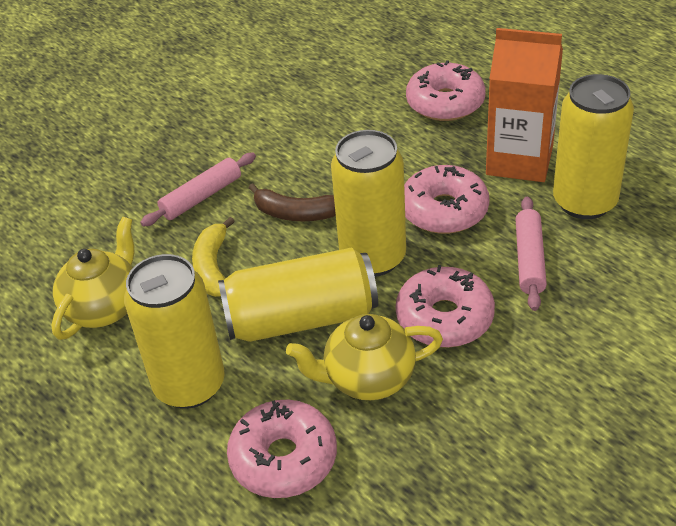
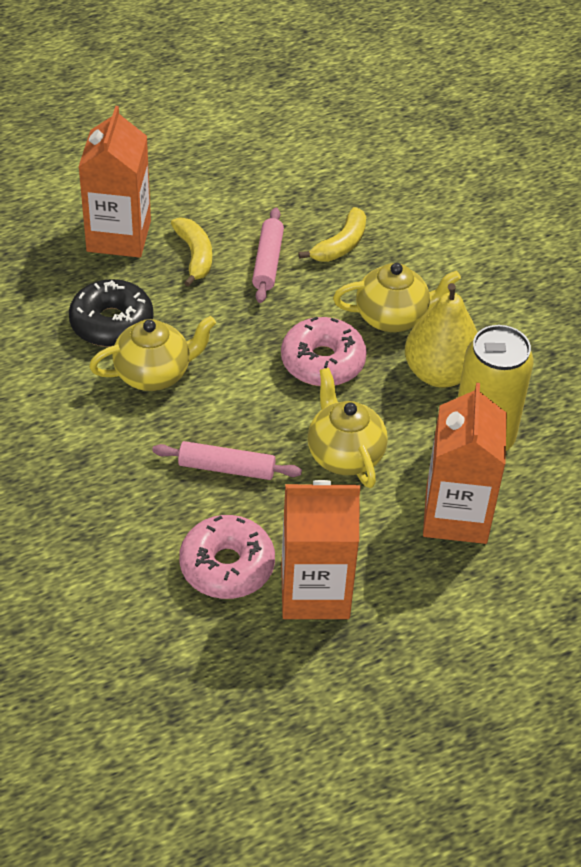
black donut: none = 0 -> [69,279,154,347] = 1
brown banana: [249,183,336,221] = 1 -> none = 0
orange carton: [486,28,563,182] = 1 -> [79,106,151,258] [281,480,360,619] [423,383,507,544] = 3
pink donut: [227,400,337,498] [396,265,495,348] [404,165,489,234] [406,60,485,121] = 4 -> [179,515,275,599] [281,316,367,386] = 2
yellow banana: [192,217,235,297] = 1 -> [171,217,212,287] [299,207,366,262] = 2
yellow can: [124,254,225,409] [218,247,378,342] [331,130,406,277] [553,74,634,219] = 4 -> [458,325,533,451] = 1
yellow pear: none = 0 -> [405,283,478,388] = 1
yellow teapot: [52,217,134,340] [286,314,443,400] = 2 -> [89,316,216,391] [308,368,388,488] [333,263,461,332] = 3

